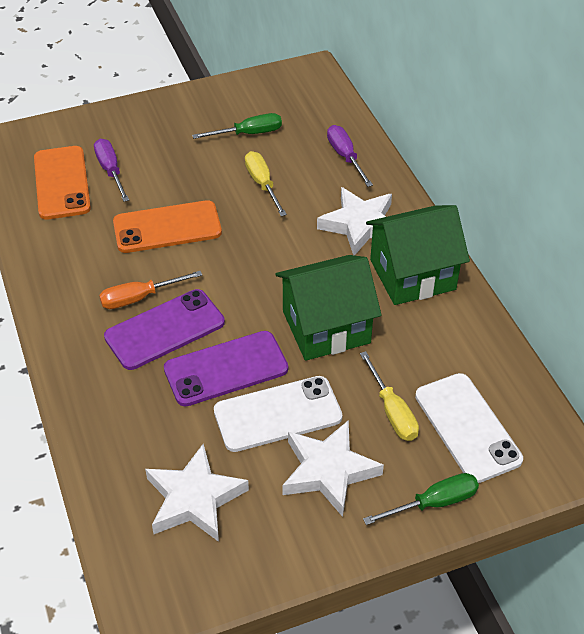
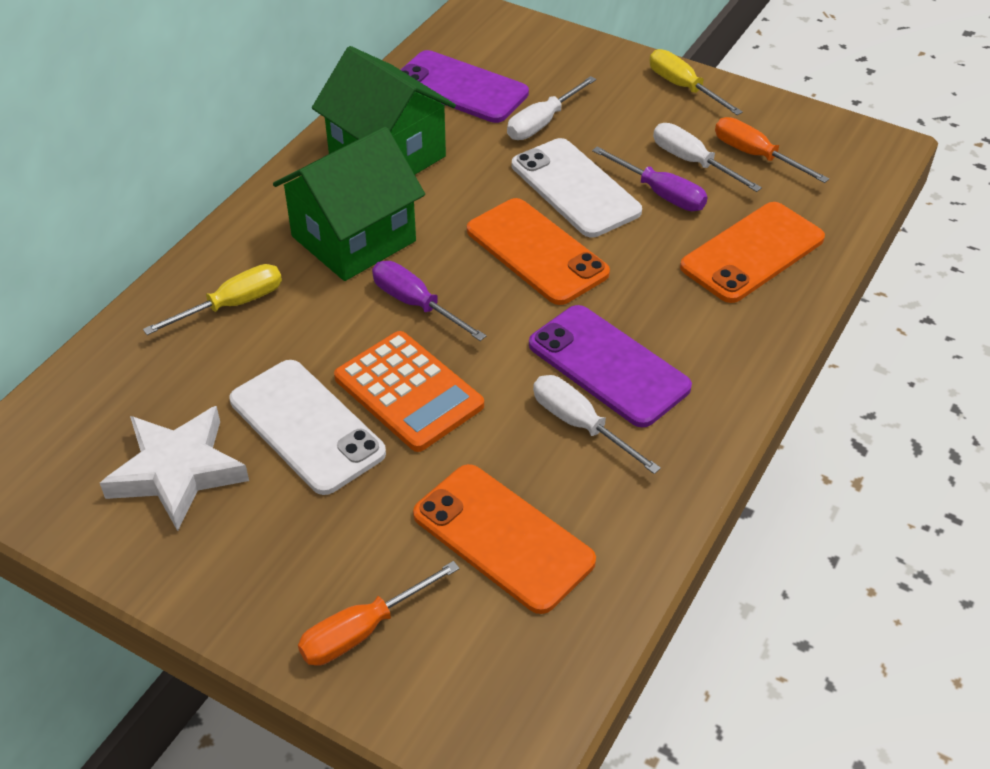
green screwdriver: [192,113,282,139] [363,473,479,525] = 2 -> none = 0
orange calculator: none = 0 -> [334,331,484,452] = 1
orange phone: [34,146,91,219] [113,200,222,253] = 2 -> [413,464,596,614] [467,198,610,305] [680,202,825,303] = 3
orange screwdriver: [99,271,202,309] = 1 -> [298,561,460,666] [715,117,829,183] = 2
white screwdriver: none = 0 -> [507,76,597,140] [533,375,661,474] [653,123,762,192] = 3
white star: [145,443,249,542] [282,420,384,517] [317,187,392,256] = 3 -> [100,406,249,531] = 1

